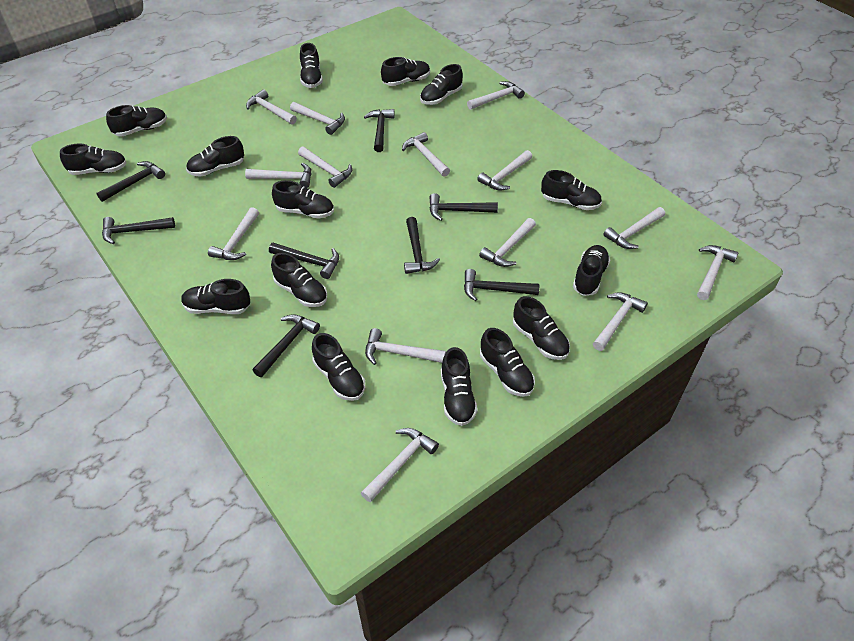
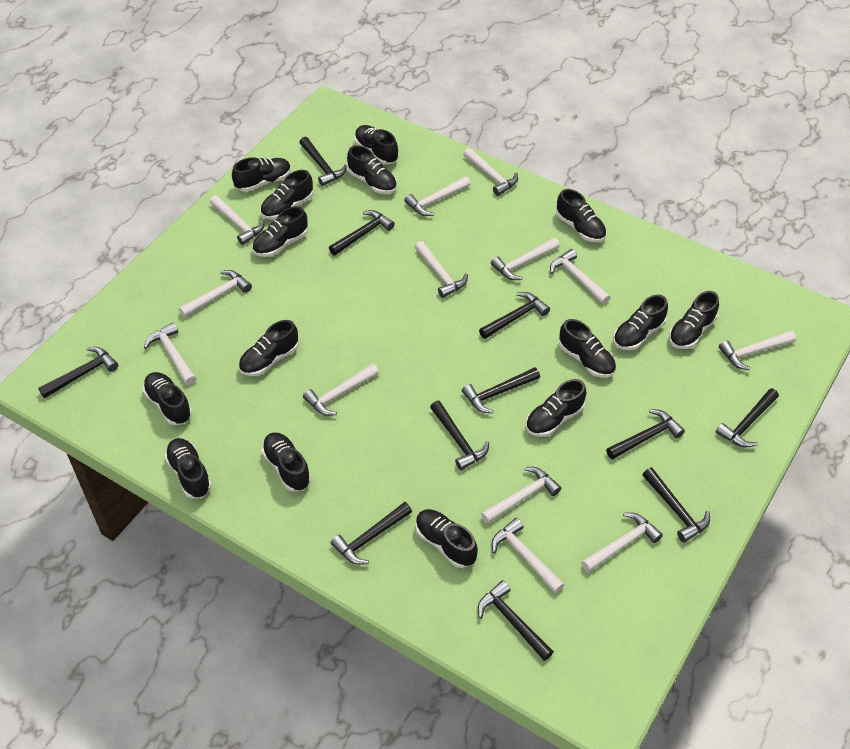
black hammer: [96,161,165,202] [102,217,175,244] [252,314,320,377] [269,243,339,279] [364,109,394,152] [404,217,440,274] [429,193,498,221] [464,269,539,301] = 8 -> [38,347,118,398] [299,137,347,186] [329,210,395,255] [331,502,412,565] [430,401,489,470] [462,367,540,414] [478,580,554,661] [479,292,550,339] [606,409,685,460] [642,468,710,543] [716,388,779,447] = 11
white hammer: [208,207,259,260] [245,163,312,188] [246,89,297,125] [290,102,345,135] [298,146,352,188] [361,428,439,502] [365,328,446,365] [402,132,450,177] [467,81,525,110] [477,150,532,191] [479,218,536,267] [593,292,648,351] [603,207,665,249] [697,245,739,300] = 14 -> [144,322,196,385] [179,270,252,317] [210,195,265,245] [303,363,379,416] [404,176,471,216] [415,241,468,298] [463,148,518,196] [481,467,561,524] [491,238,560,280] [492,518,565,593] [550,249,611,304] [581,512,663,572] [719,331,796,370] = 13

